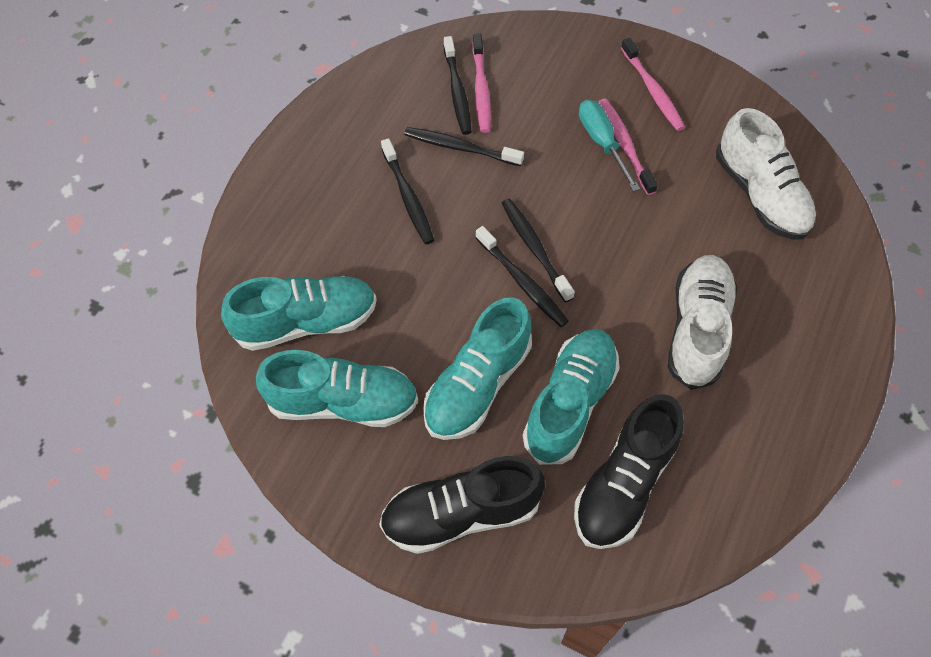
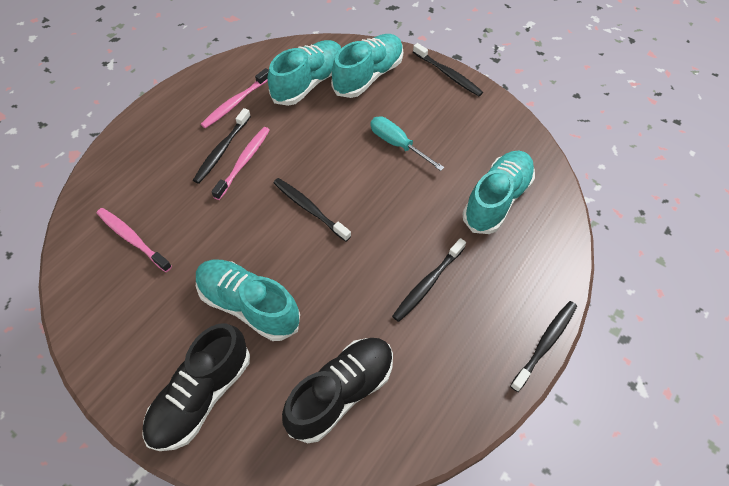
white shoe: [668,255,738,390] [716,108,817,240] = 2 -> none = 0

